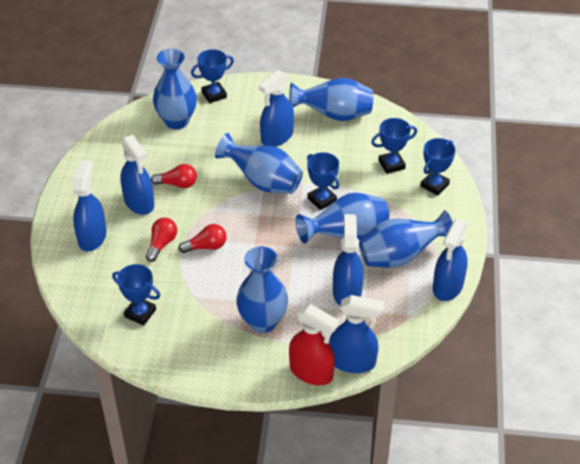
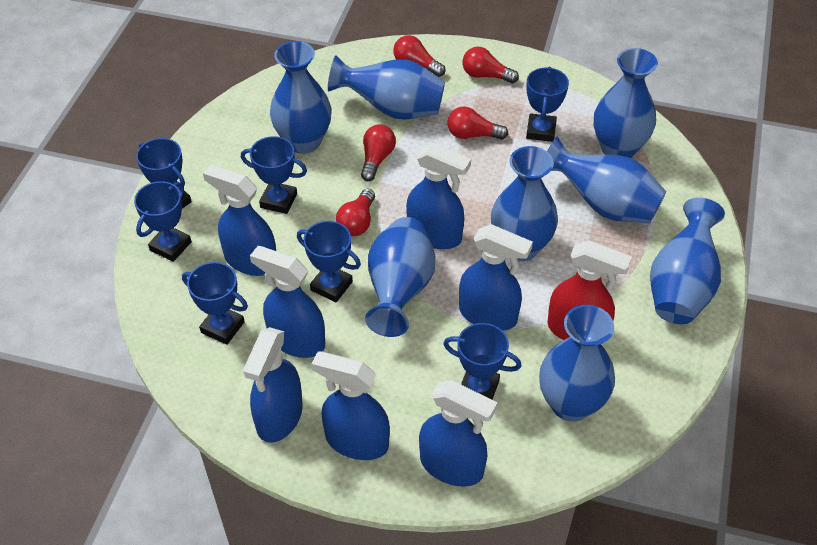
blue spray bottle: [72,160,107,251] [120,134,154,215] [259,70,294,147] [329,295,384,373] [333,214,363,306] [433,219,468,301] = 6 -> [203,165,276,276] [243,327,303,443] [250,246,325,358] [311,351,390,460] [406,143,471,249] [419,380,497,487] [459,224,533,331] = 7
blue trophy: [112,264,160,325] [191,49,234,103] [307,152,339,210] [371,118,417,174] [421,138,456,196] = 5 -> [134,181,191,262] [136,138,192,208] [182,262,248,345] [241,136,307,214] [297,221,361,302] [443,323,521,400] [526,67,569,142] = 7
blue vase: [153,49,197,129] [215,133,303,194] [236,246,288,333] [289,78,373,121] [296,193,389,244] [359,210,453,268] = 6 -> [270,41,332,154] [328,55,445,120] [365,217,435,337] [491,146,558,261] [539,305,615,422] [547,136,666,224] [594,48,658,158] [650,198,725,324] = 8
red light bulb: [146,218,177,262] [151,164,197,188] [178,224,227,253] = 3 -> [336,189,375,236] [361,124,396,181] [393,35,446,77] [448,107,508,140] [463,47,519,83] = 5

